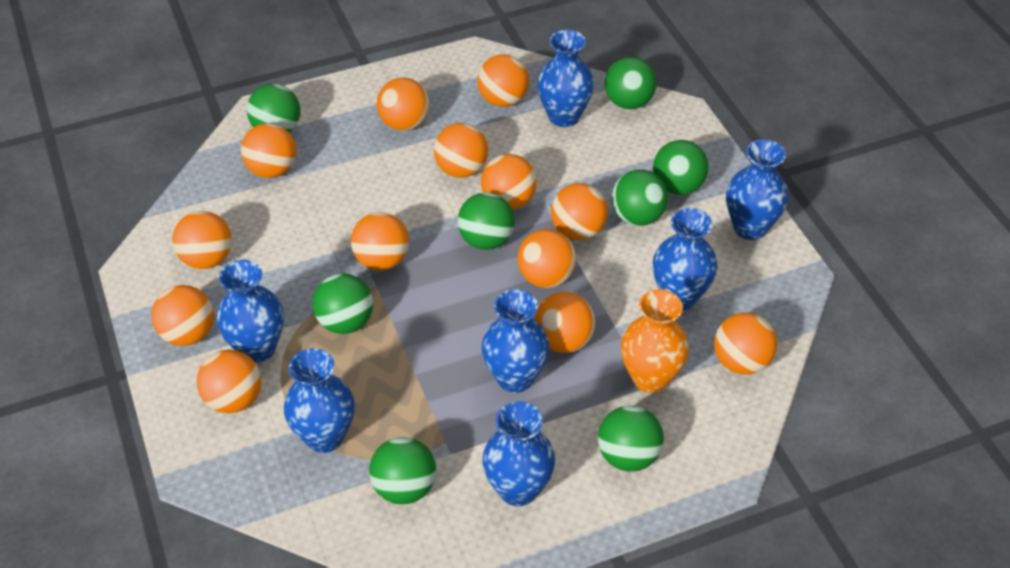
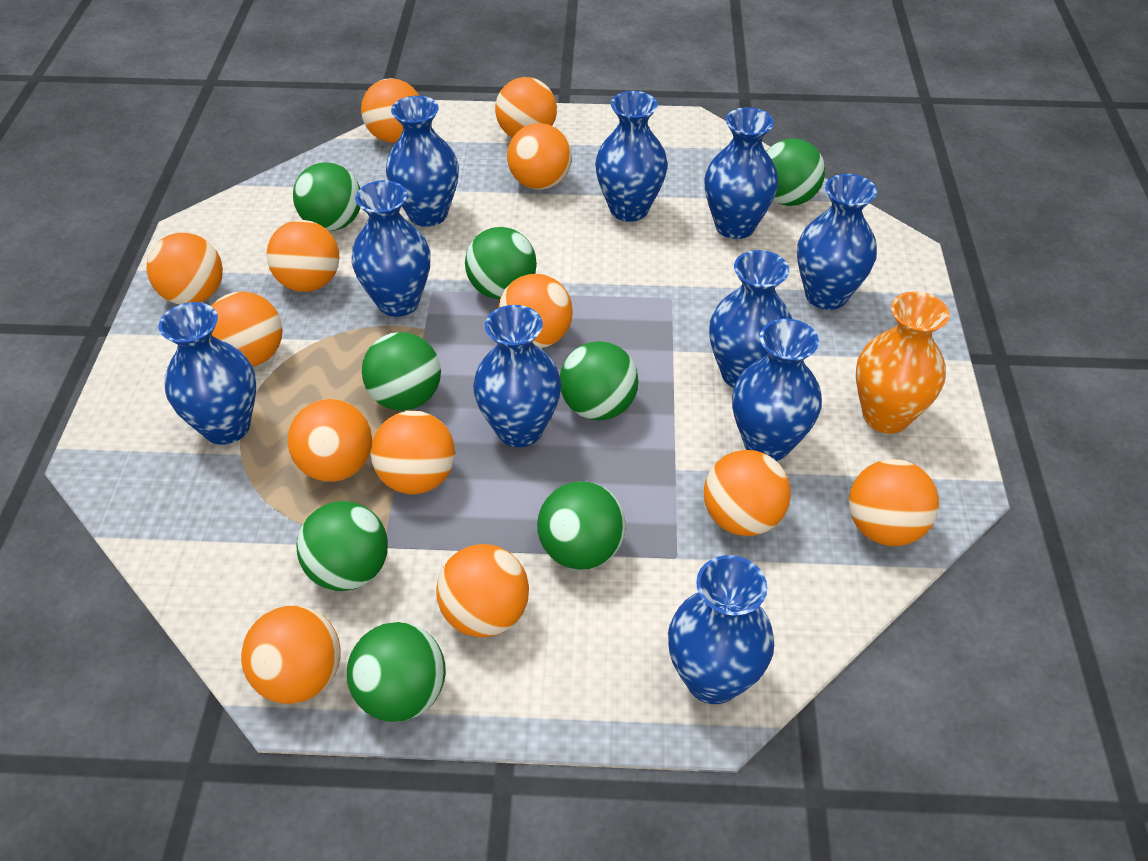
blue vase: [217,260,284,363] [284,348,355,453] [482,289,550,393] [482,401,555,506] [537,30,594,127] [653,208,717,310] [726,139,788,240] = 7 -> [159,302,256,445] [351,180,431,317] [386,96,459,227] [473,305,561,447] [595,91,668,222] [668,555,774,704] [704,107,778,239] [709,250,792,388] [732,318,822,461] [797,174,877,310] = 10

